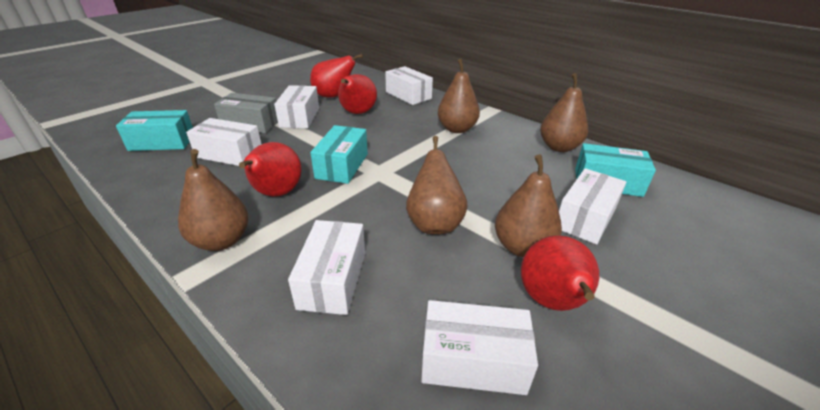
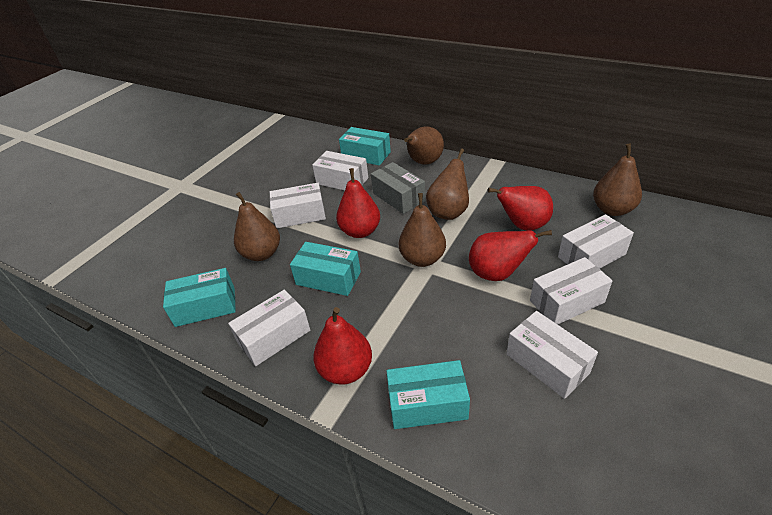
turquoise box: [116,110,193,151] [310,125,368,184] [575,143,656,197] = 3 -> [163,268,236,327] [290,242,361,296] [339,127,391,166] [386,360,470,429] = 4

